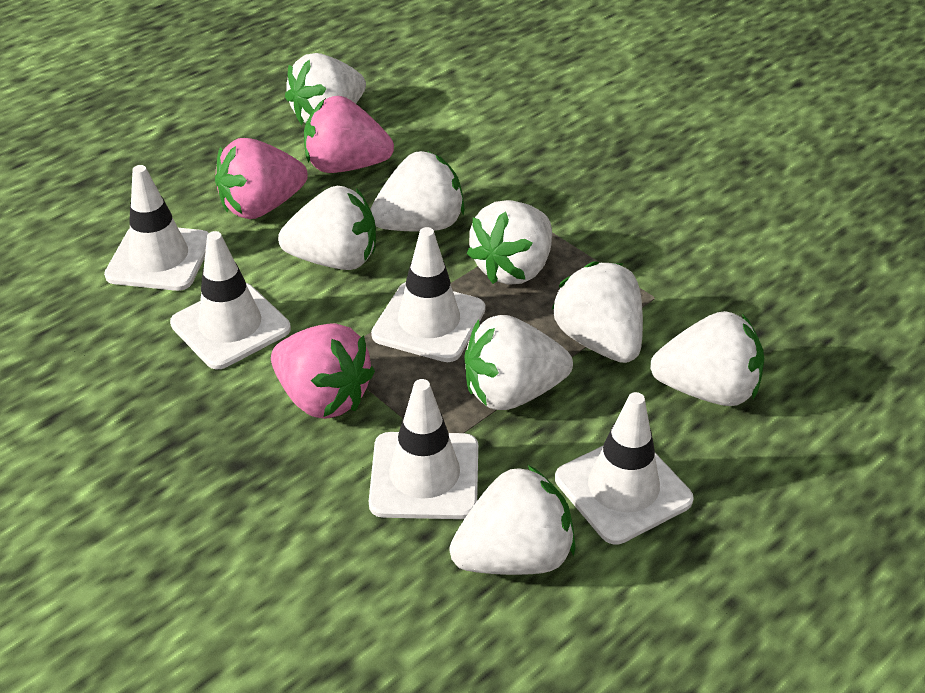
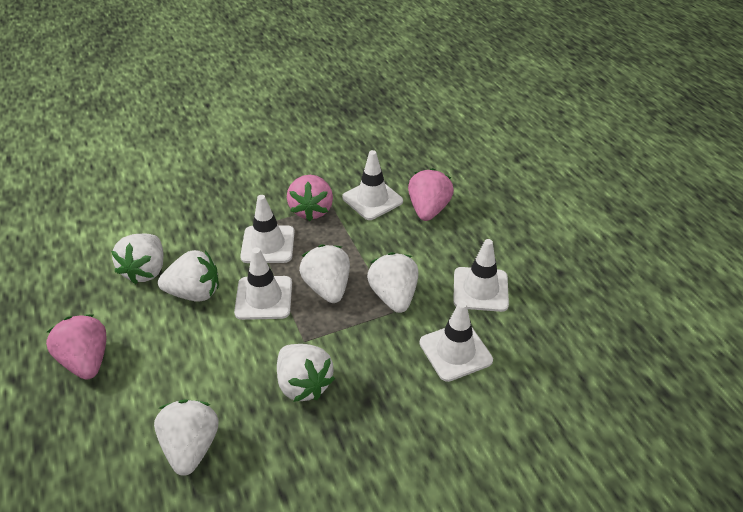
white strawberry: [278,186,376,270] [285,53,366,125] [370,151,465,231] [449,464,575,575] [464,315,573,410] [467,200,552,284] [551,261,643,363] [650,311,764,406] = 8 -> [111,234,163,284] [154,399,218,476] [158,250,219,302] [277,344,335,402] [299,244,350,303] [367,252,418,313] = 6

